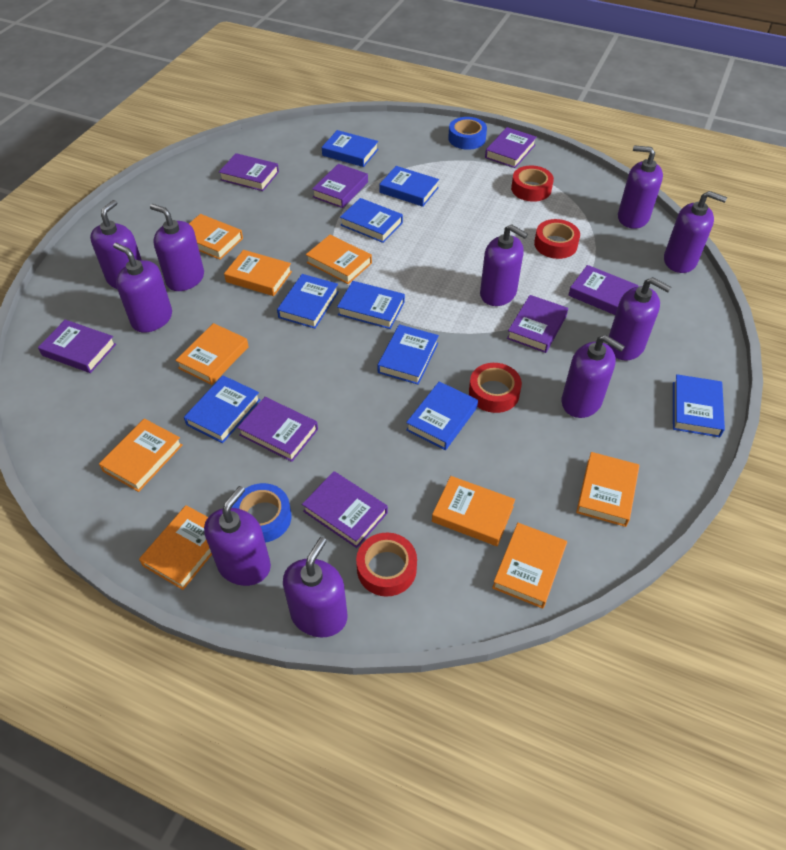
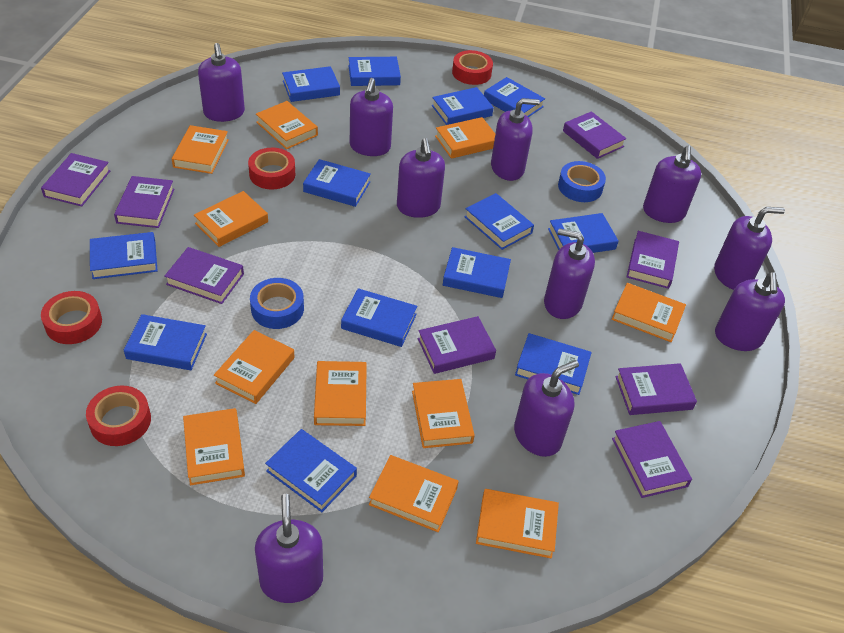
blue book: [184,376,260,443] [277,274,339,329] [322,130,378,167] [337,281,405,329] [340,198,403,243] [377,324,439,385] [379,166,439,207] [406,381,478,450] [673,374,725,437] = 9 -> [90,232,157,279] [124,314,207,370] [265,429,357,512] [282,66,340,102] [303,159,370,207] [341,288,417,347] [348,57,401,86] [432,87,494,125] [443,247,511,298] [464,193,534,250] [484,77,545,117] [515,333,592,395] [548,213,619,253] = 13
orange book: [99,419,183,492] [139,505,212,590] [175,323,249,385] [189,214,243,260] [224,250,292,296] [306,235,372,284] [432,476,515,546] [492,523,567,609] [576,452,639,527] = 9 -> [172,125,229,174] [183,408,245,485] [194,191,268,247] [214,330,295,404] [256,101,318,149] [314,361,367,426] [369,455,459,532] [412,379,475,448] [435,117,495,159] [476,489,559,559] [612,283,686,342] = 11

